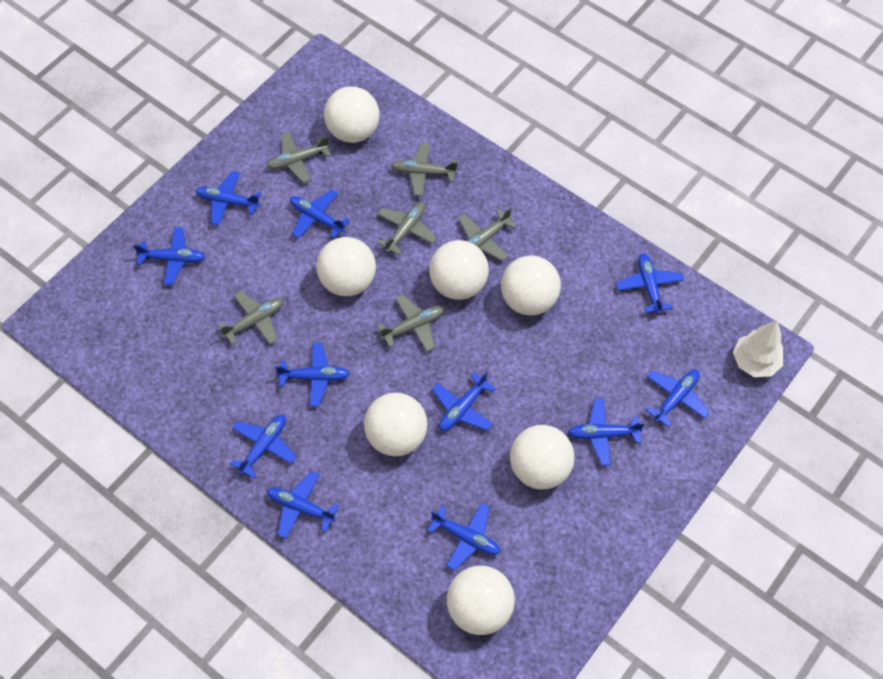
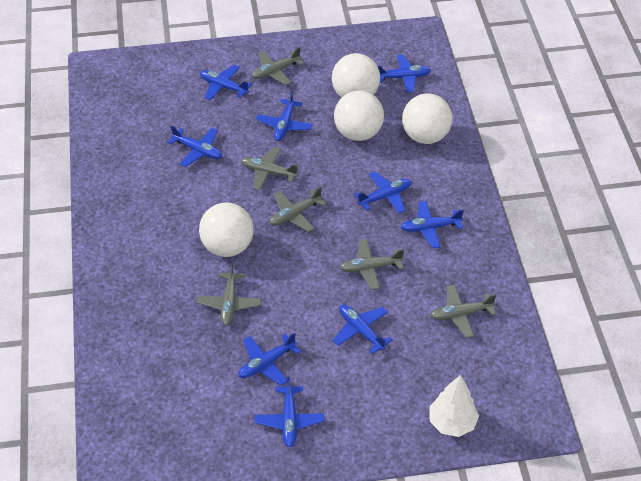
blue plane: [133,227,205,285] [196,171,261,226] [230,415,296,478] [267,471,339,539] [275,343,350,407] [290,190,350,239] [427,503,501,571] [432,371,496,431] [568,399,645,466] [616,253,684,314] [645,369,710,427] = 11 -> [168,125,222,167] [200,65,252,101] [238,333,301,386] [255,377,324,448] [256,91,313,141] [333,304,392,354] [354,171,411,214] [377,54,431,93] [401,201,464,248] = 9
white ball: [316,237,376,296] [324,86,379,143] [364,393,427,456] [429,240,489,300] [447,566,515,635] [501,256,561,315] [510,425,574,490] = 7 -> [199,203,254,257] [332,53,380,98] [334,91,384,141] [402,94,452,144] = 4

